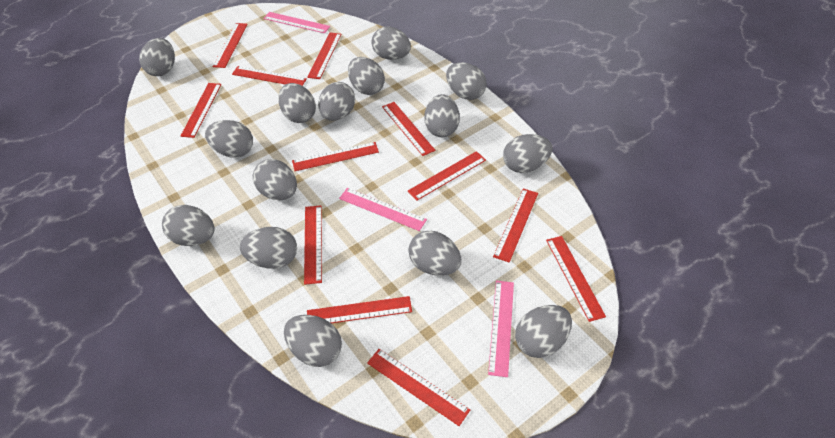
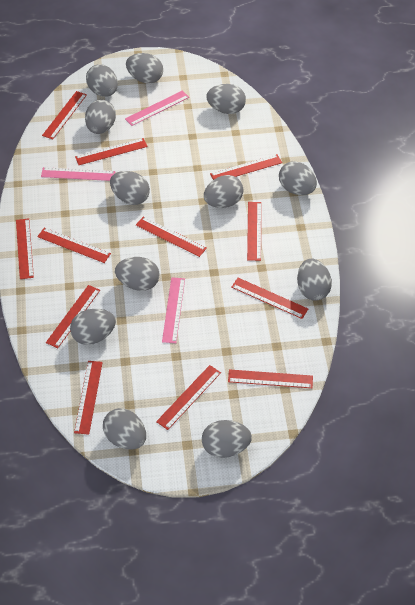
grey egg: [139,38,175,76] [162,205,214,246] [205,120,253,158] [240,227,297,269] [253,159,297,200] [278,83,316,123] [284,315,342,367] [318,82,355,121] [348,57,385,95] [371,27,411,60] [408,230,461,276] [424,94,460,137] [446,62,487,100] [503,134,552,173] [515,305,572,358] = 15 -> [70,309,116,345] [85,100,116,134] [86,64,118,97] [103,408,146,450] [110,171,150,205] [115,257,160,291] [126,53,163,84] [202,420,252,458] [204,175,243,208] [206,84,246,114] [279,161,317,195] [297,259,332,301] = 12

